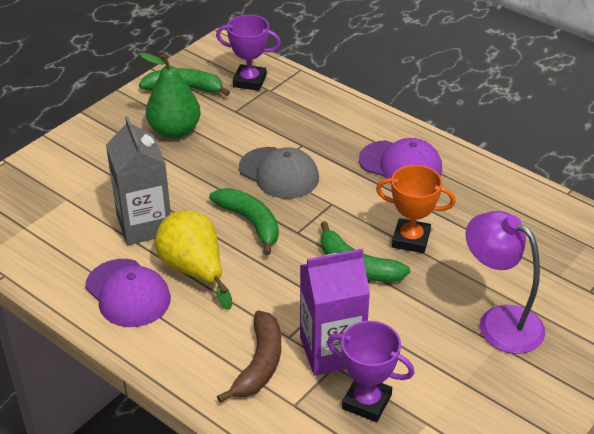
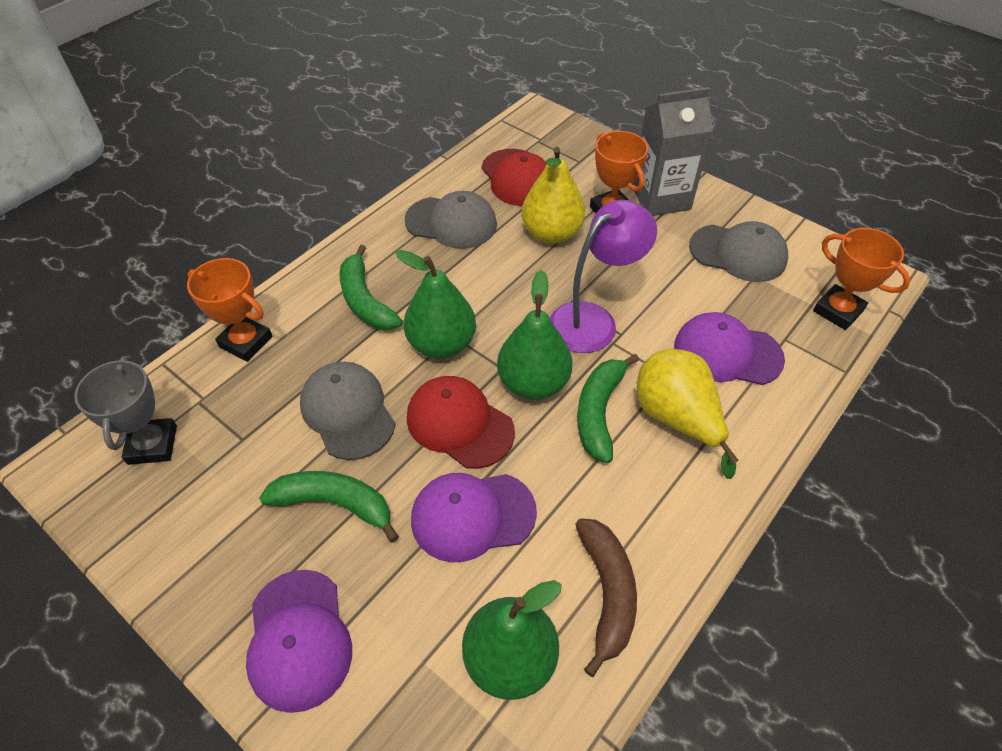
green pear: [140,53,201,139] = 1 -> [395,250,476,358] [462,580,562,700] [497,270,573,400] = 3
grey cap: [239,147,319,199] = 1 -> [300,362,395,460] [404,191,497,249] [689,221,788,282] = 3
grey trophy: none = 0 -> [74,356,177,465] = 1
orange trophy: [376,165,455,253] = 1 -> [187,258,272,362] [590,131,648,213] [813,228,911,330] = 3
purple cap: [85,259,171,327] [359,138,442,179] = 2 -> [246,570,352,713] [411,473,537,562] [674,312,785,385] = 3
purple carton: [300,249,370,376] = 1 -> none = 0
purple trophy: [216,15,281,91] [327,321,414,422] = 2 -> none = 0
red cap: none = 0 -> [407,376,515,469] [481,149,547,206] = 2
yellow pear: [155,210,232,310] = 1 -> [521,147,585,244] [637,349,739,479] = 2

